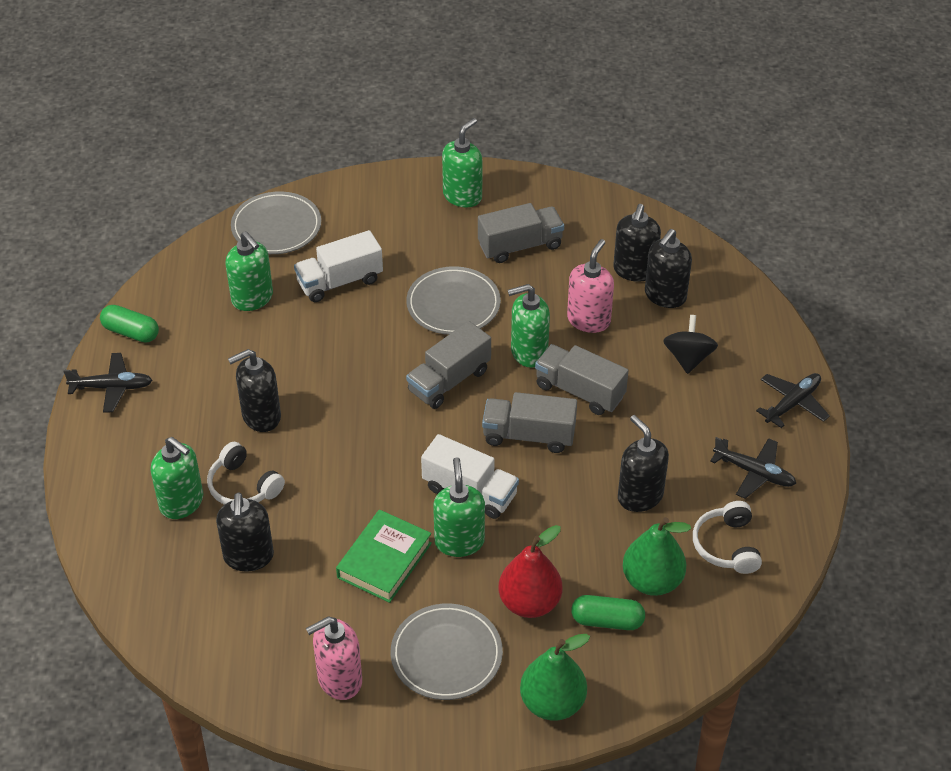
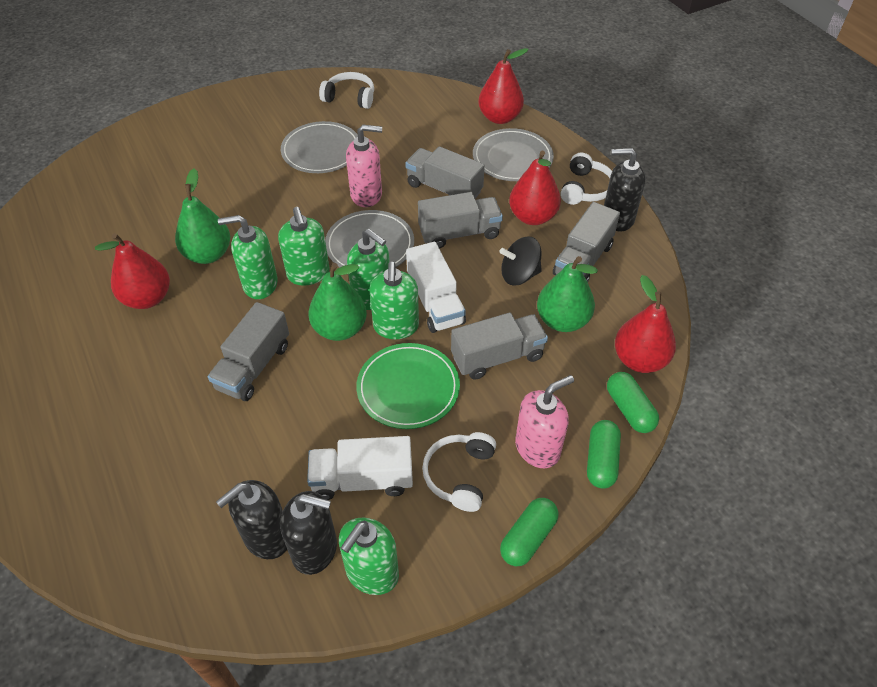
black plane: [63,353,152,413] [710,437,796,499] [756,373,830,428] = 3 -> none = 0
black soap dispenser: [216,492,274,571] [228,349,281,432] [613,204,661,282] [618,415,669,512] [645,229,692,308] = 5 -> [216,480,287,559] [280,491,337,575] [604,148,645,231] = 3
green book: [336,510,432,603] = 1 -> none = 0
green capsule: [100,305,159,342] [571,595,645,630] = 2 -> [500,498,558,566] [587,420,621,489] [607,372,659,433] = 3
green pear: [520,634,590,721] [623,517,691,596] = 2 -> [175,168,230,264] [308,263,367,341] [537,256,598,332] = 3
green plate: none = 0 -> [356,343,460,429] = 1
grey truck: [406,321,491,409] [478,203,564,263] [482,392,577,453] [535,344,628,415] = 4 -> [208,302,289,401] [405,146,485,198] [418,192,503,249] [451,313,548,380] [553,202,620,282] = 5
red pear: [499,525,562,618] = 1 -> [95,233,170,309] [478,48,529,124] [509,151,561,225] [615,275,676,373] = 4
white headphones: [207,442,285,505] [693,501,762,574] = 2 -> [319,72,374,109] [422,432,496,512] [561,153,612,205] = 3

